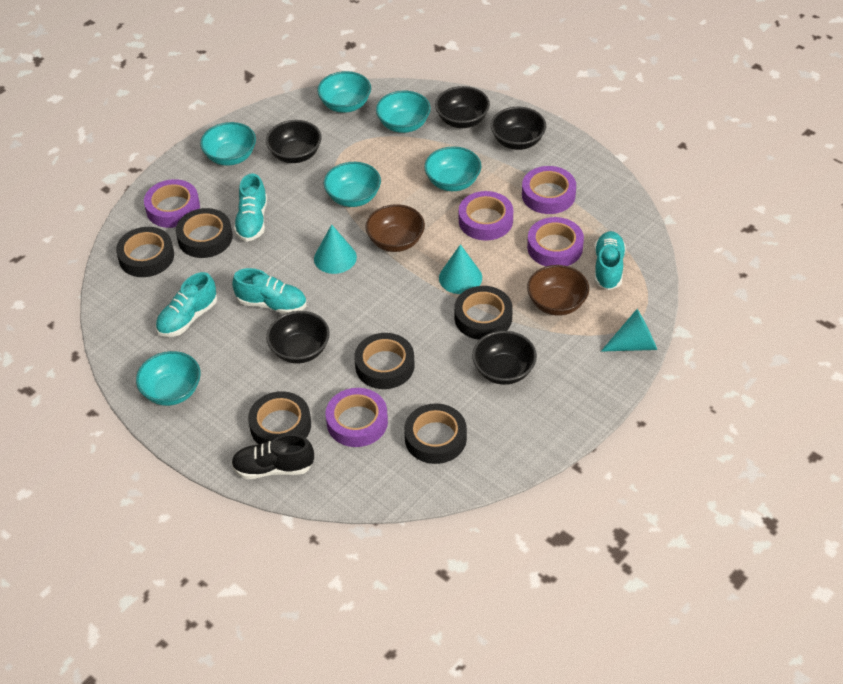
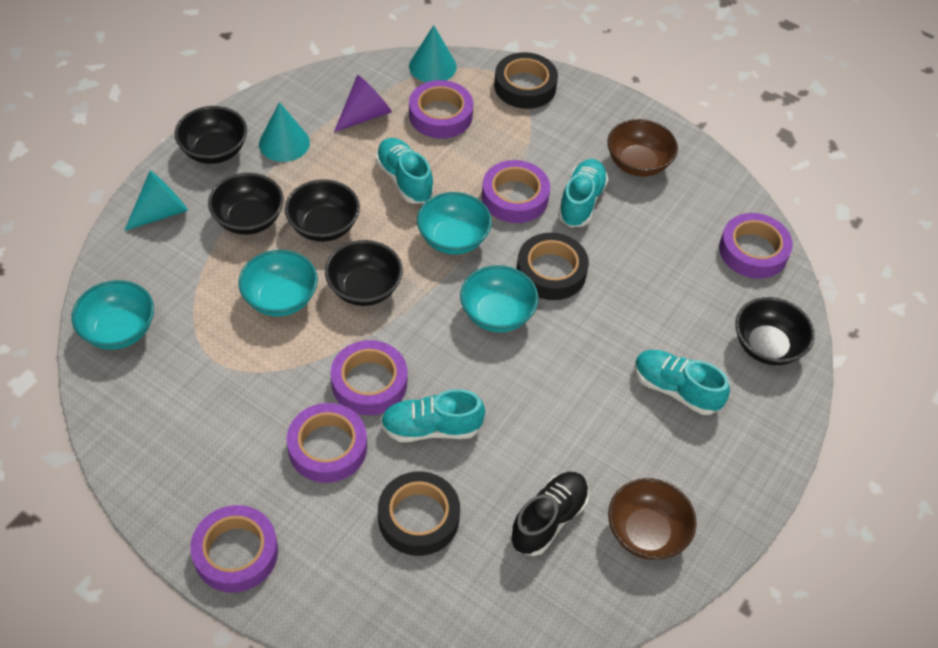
black tape: [116,227,174,277] [176,208,233,258] [248,391,311,445] [354,333,415,389] [404,403,467,464] [454,286,513,340] = 6 -> [378,471,460,556] [494,52,558,109] [517,233,589,300] = 3
purple cone: none = 0 -> [334,75,392,132] = 1
purple tape: [144,179,200,228] [326,388,388,447] [459,191,513,241] [522,166,576,214] [527,217,584,266] = 5 -> [190,505,278,593] [287,403,367,483] [331,340,407,416] [409,80,473,139] [482,160,550,223] [719,213,793,279] = 6
turquoise bowl: [136,351,201,406] [200,122,256,166] [317,71,371,113] [324,162,381,207] [376,90,431,133] [424,146,481,191] = 6 -> [72,280,154,350] [238,250,318,317] [417,192,492,255] [460,265,538,332] = 4

